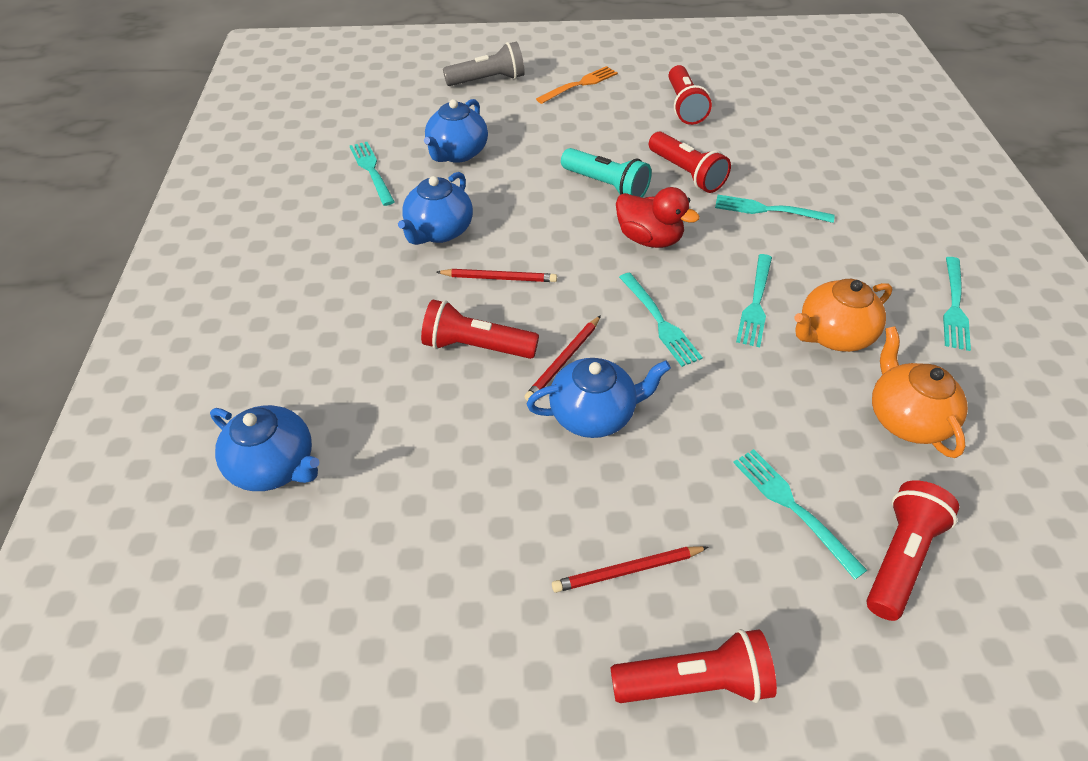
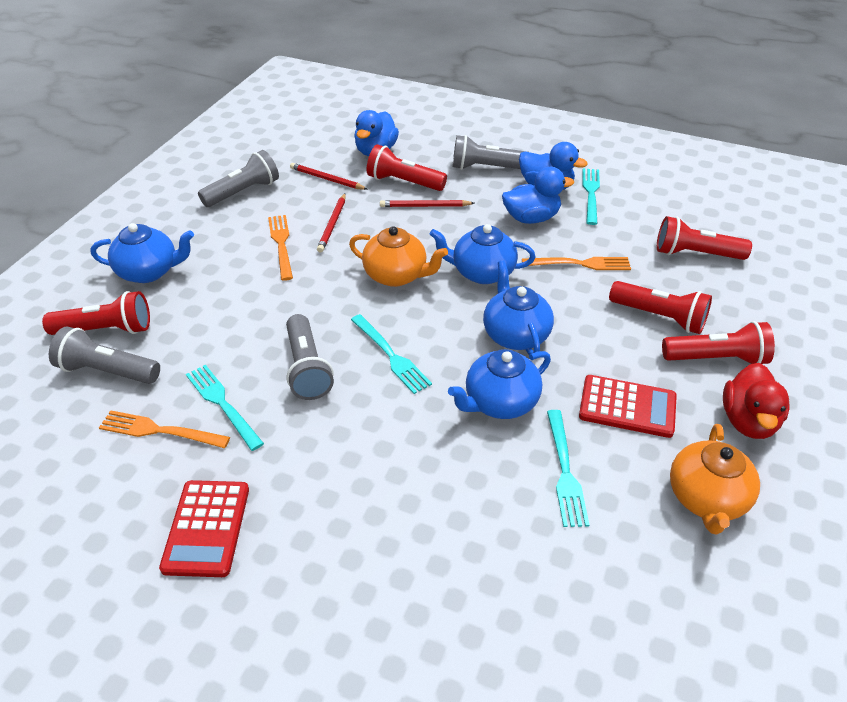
blue duck: none = 0 -> [354,110,399,156] [502,167,574,224] [519,142,588,190] = 3
grey flashlight: [443,42,525,86] = 1 -> [49,327,160,384] [198,150,279,207] [286,314,334,400] [453,135,527,170] = 4
orange fork: [536,66,618,104] = 1 -> [99,410,230,448] [268,215,293,281] [522,257,631,270] = 3
red calculator: none = 0 -> [159,480,249,577] [579,375,677,438] = 2
turquoise flashlight: [561,148,652,198] = 1 -> none = 0
turquoise fork: [350,142,395,206] [619,273,703,367] [715,195,834,223] [733,449,867,580] [736,254,772,347] [943,257,971,351] = 6 -> [186,365,264,451] [351,314,432,394] [547,410,590,527] [582,168,600,225] = 4

